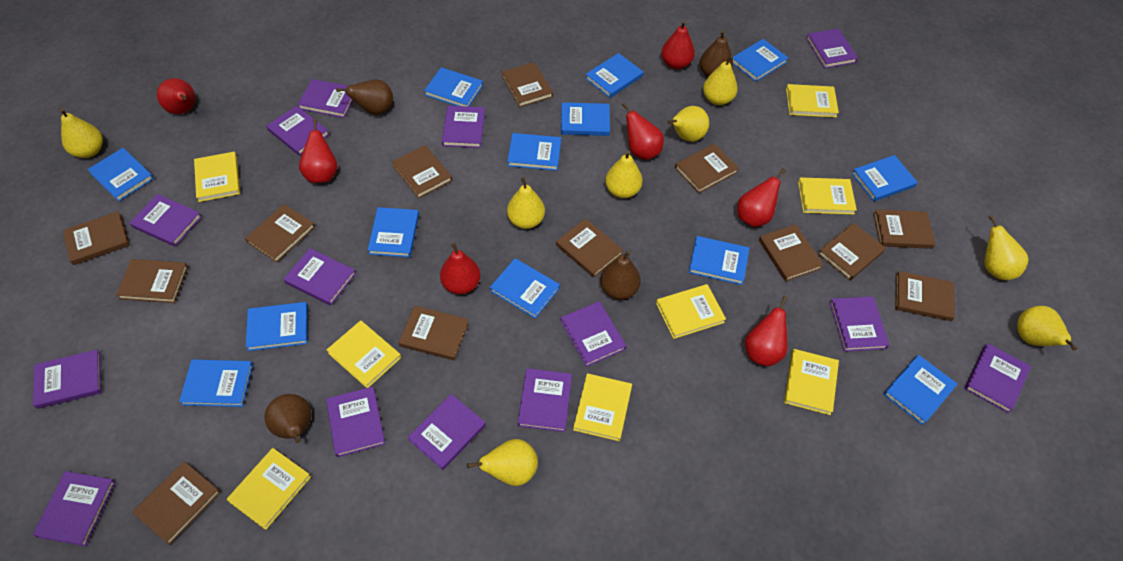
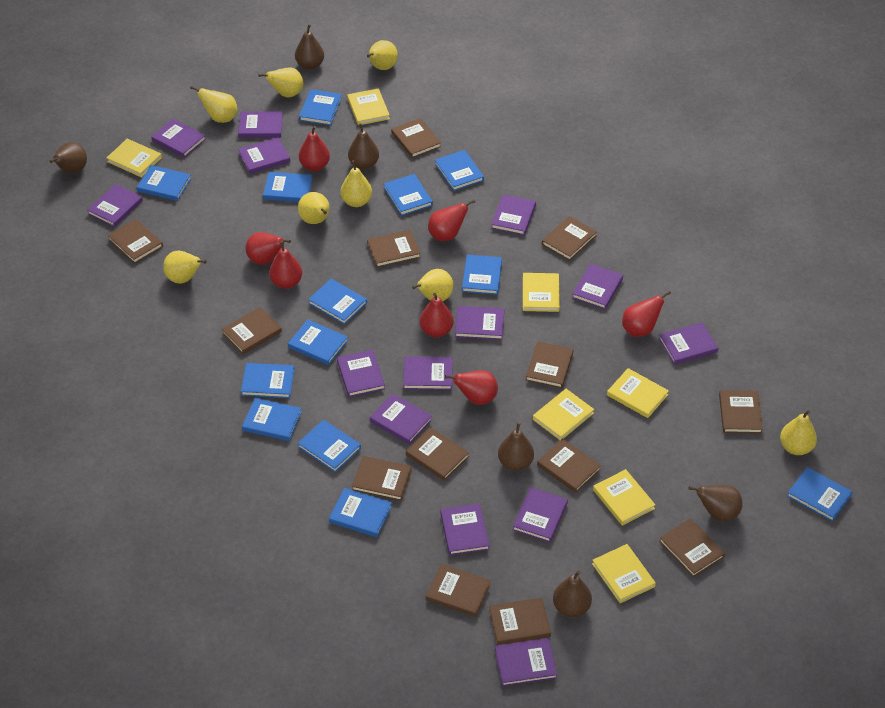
brown pear: [264,394,312,443] [336,79,393,115] [600,251,641,300] [700,30,733,77] = 4 -> [50,142,87,174] [295,24,324,70] [348,123,379,169] [498,422,534,471] [553,570,592,617] [689,485,743,521] = 6
yellow book: [194,152,240,202] [227,448,311,530] [327,320,401,388] [573,373,632,441] [656,284,726,339] [784,349,839,415] [786,84,839,118] [798,177,857,215] = 8 -> [107,139,162,178] [347,88,390,126] [523,273,560,312] [533,389,594,440] [592,544,656,603] [593,469,655,526] [607,368,669,418] = 7

